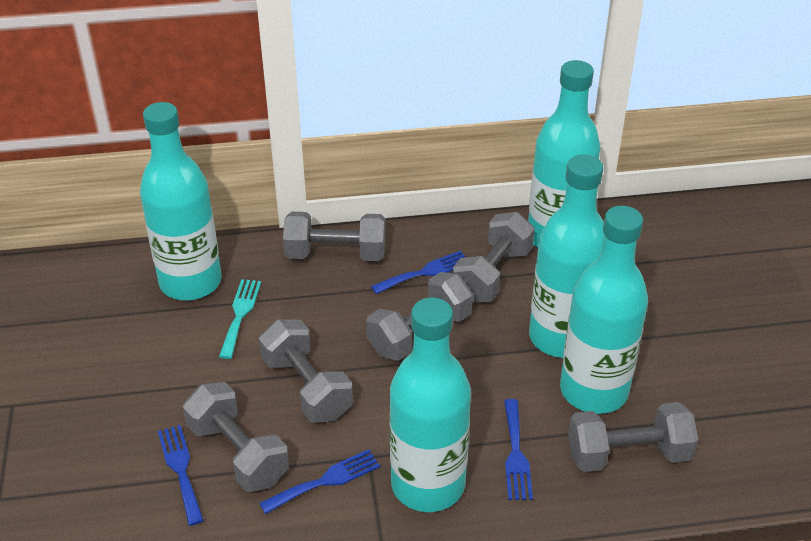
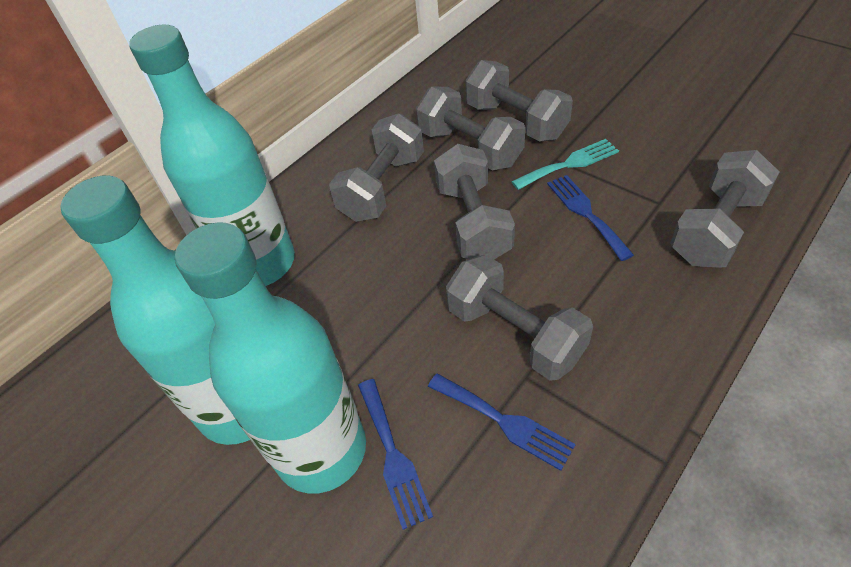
blue fork: [158,425,204,526] [259,449,380,514] [371,251,465,294] [504,399,533,500] = 4 -> [358,379,433,530] [428,373,576,471] [547,175,634,261] = 3
turquoise bottle: [140,102,222,300] [390,298,471,512] [528,60,601,248] [529,154,604,358] [560,206,648,414] = 5 -> [60,175,250,445] [129,25,295,286] [175,222,366,493] = 3

